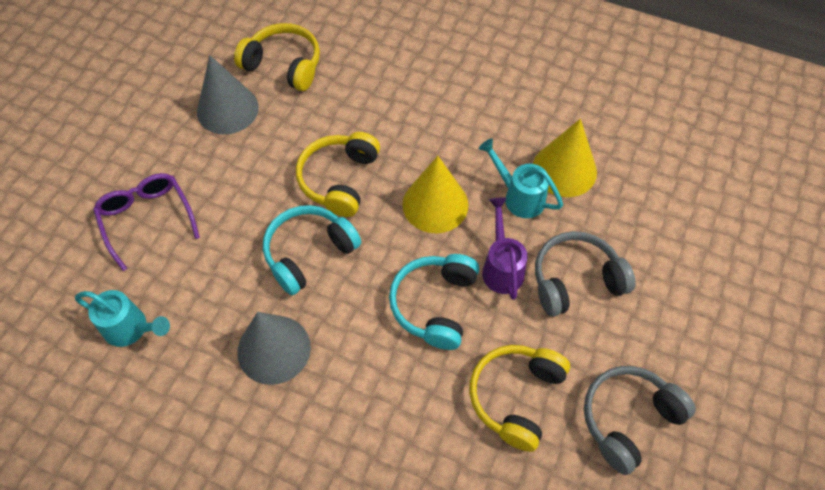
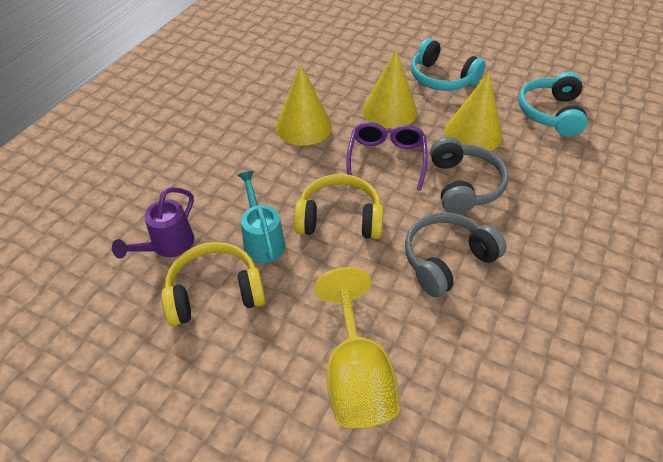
grey cone: [197,55,259,134] [237,312,311,385] = 2 -> none = 0
turquoise watering can: [75,290,170,347] [478,139,563,218] = 2 -> [238,171,285,263] = 1
yellow cone: [402,156,468,233] [533,119,597,197] = 2 -> [276,65,332,146] [363,49,417,129] [445,72,502,151] = 3
yellow goblet: none = 0 -> [315,267,400,428] = 1
yellow headphones: [234,23,320,91] [296,132,380,217] [469,345,570,452] = 3 -> [161,242,265,326] [294,174,383,239] = 2

